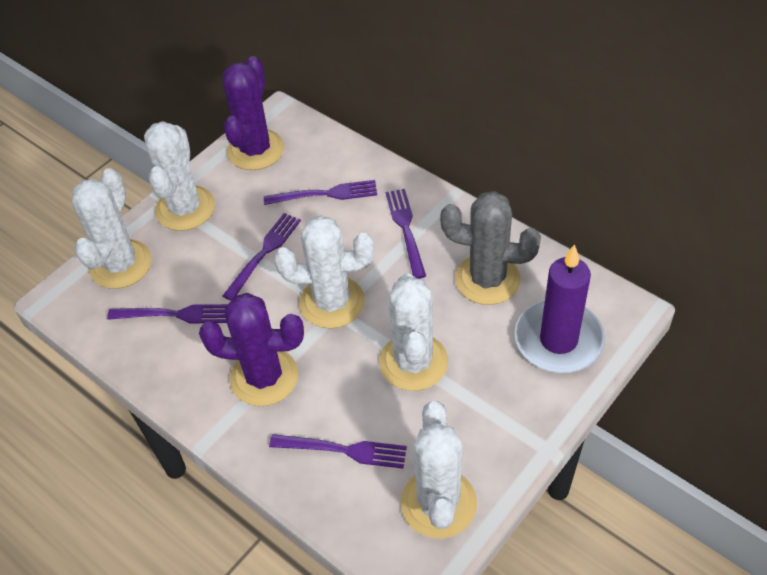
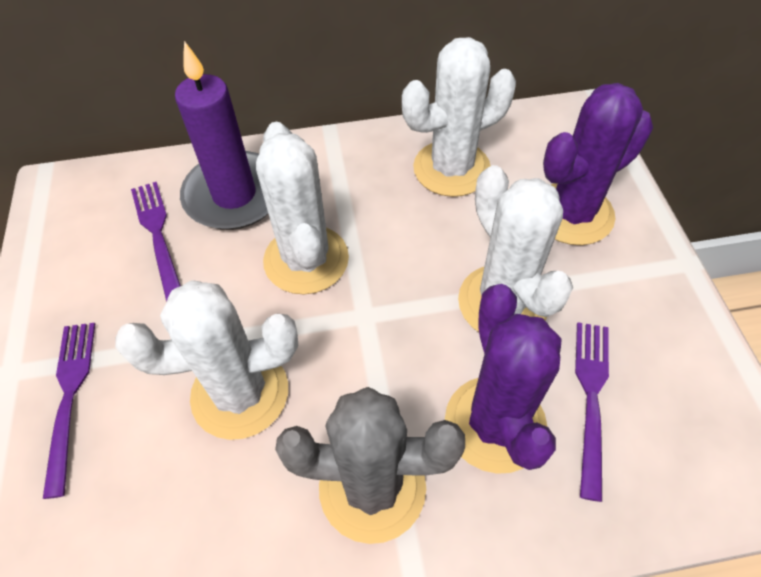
purple fork: [107,304,228,324] [223,213,301,301] [264,180,377,205] [269,434,407,469] [386,189,426,279] = 5 -> [43,323,95,499] [131,182,181,302] [575,323,609,502] = 3
white cactus: [72,168,152,289] [144,121,215,231] [274,215,375,329] [379,273,448,391] [401,401,477,539] = 5 -> [115,280,298,440] [256,122,349,295] [402,37,516,197] [458,165,573,332] = 4

